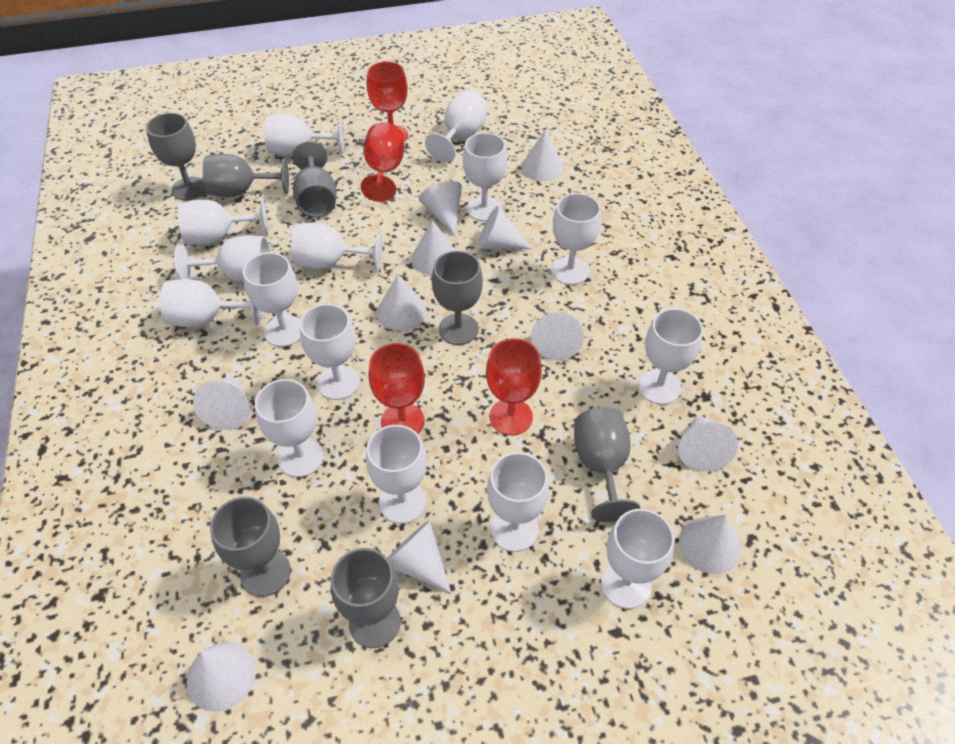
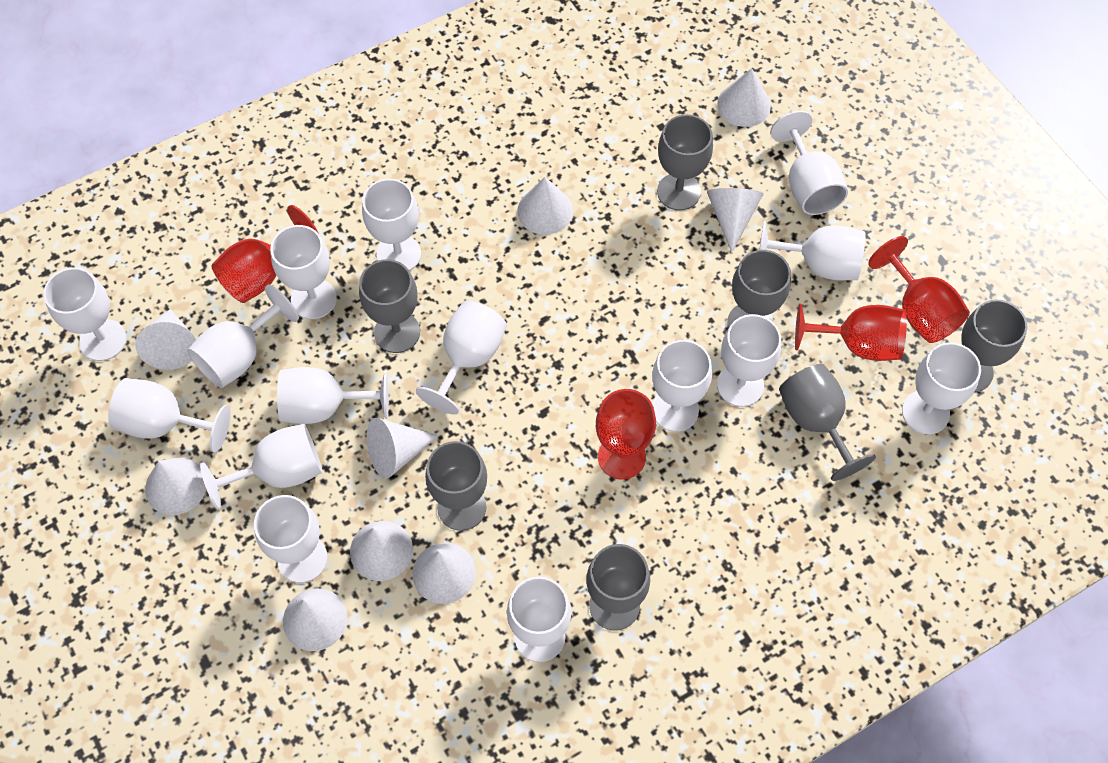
white cone: [186,642,256,712] [193,377,250,430] [377,274,427,331] [387,520,451,593] [411,220,456,275] [419,181,462,236] [477,206,532,250] [521,129,564,181] [531,312,584,361] [678,415,738,472] [679,514,741,574] = 11 -> [135,309,196,370] [145,458,206,515] [283,588,347,651] [350,521,413,581] [367,418,439,479] [412,543,476,604] [518,177,573,235] [707,188,764,253] [717,68,771,127] = 9

